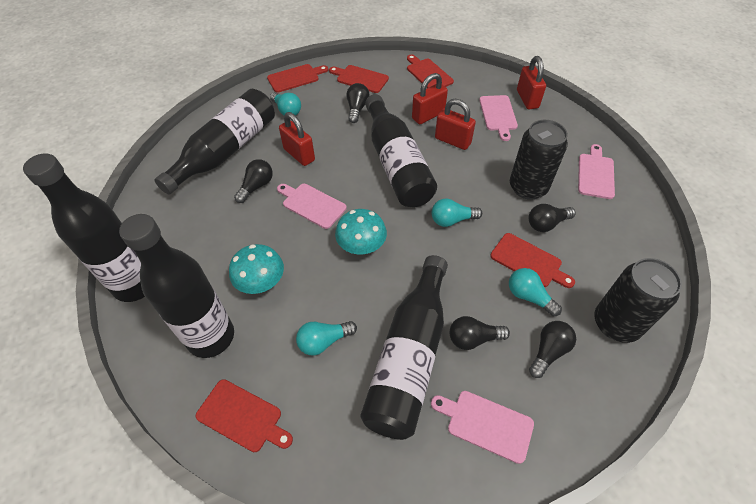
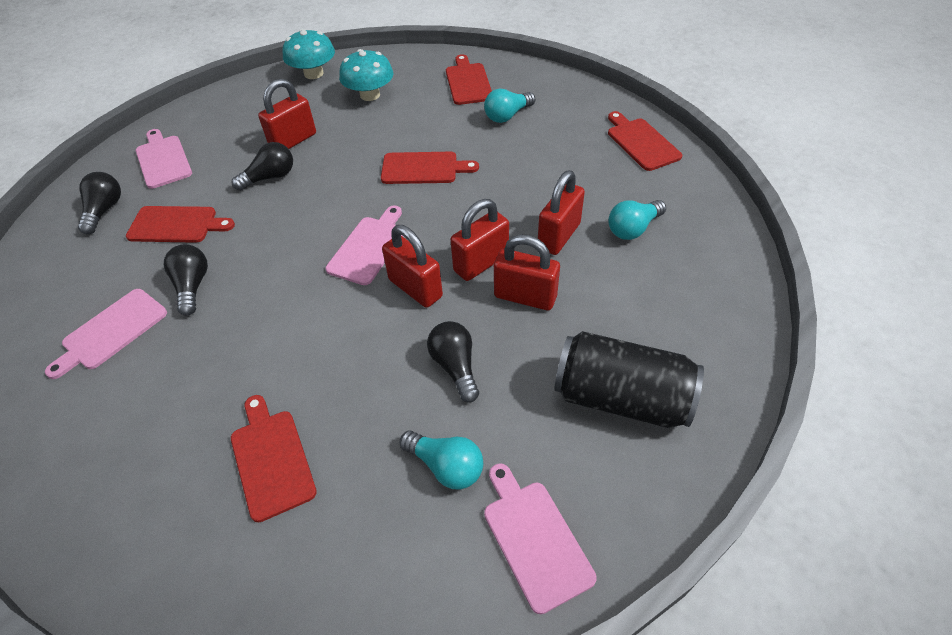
black bottle: [23,153,145,302] [119,214,234,358] [155,89,275,195] [360,255,448,440] [365,94,437,207] = 5 -> none = 0
black can: [510,120,568,200] [595,258,682,343] = 2 -> [554,331,704,428] = 1
black light bulb: [234,159,273,203] [347,83,370,123] [450,316,510,350] [529,204,575,232] [529,321,576,378] = 5 -> [78,172,121,234] [164,244,208,316] [232,142,293,191] [427,321,479,402] = 4
red padlock: [279,112,315,166] [412,73,448,124] [435,99,476,150] [517,56,546,109] = 4 -> [258,79,316,149] [382,225,443,308] [450,199,509,281] [494,235,560,310] [538,170,585,255] = 5
turquoise light bulb: [270,92,301,116] [296,321,357,356] [432,199,482,227] [509,268,562,316] = 4 -> [400,431,483,490] [484,88,535,123] [608,200,666,240] = 3

